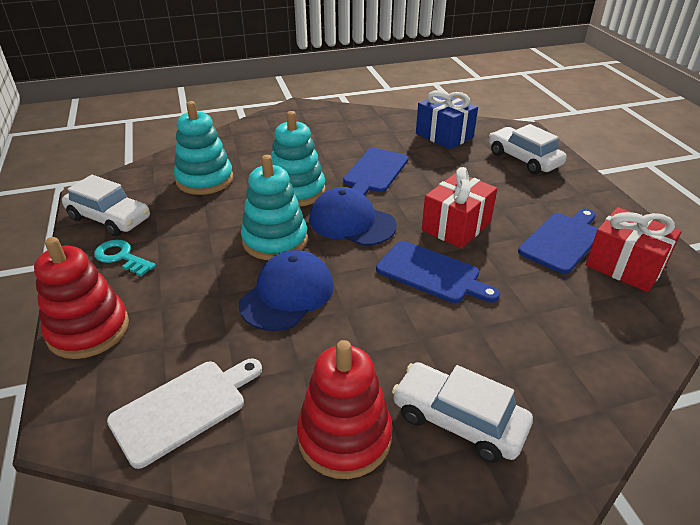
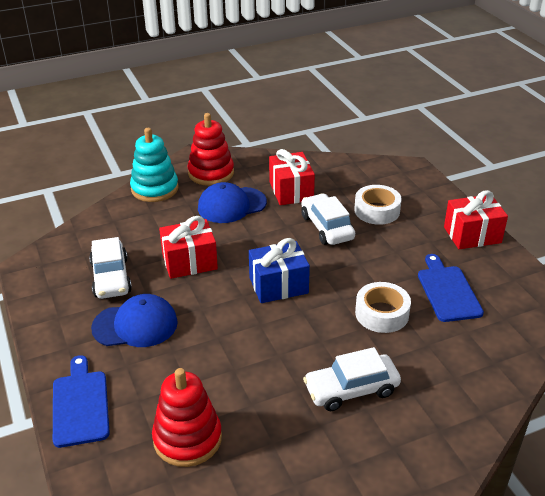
blue cutting board: [343,148,409,195] [376,241,500,303] [518,208,598,274] = 3 -> [53,355,110,448] [418,254,484,322] = 2
red gift: [422,167,497,249] [586,207,682,292] = 2 -> [159,216,218,279] [269,149,315,205] [444,190,508,249] = 3
turquoise key: [94,239,156,276] = 1 -> none = 0
turquoise stacking toy: [174,101,233,195] [241,155,308,260] [271,111,326,207] = 3 -> [130,128,179,202] = 1
white cutting board: [107,358,262,469] = 1 -> none = 0
white tape: none = 0 -> [354,185,402,225] [355,282,411,333] = 2

